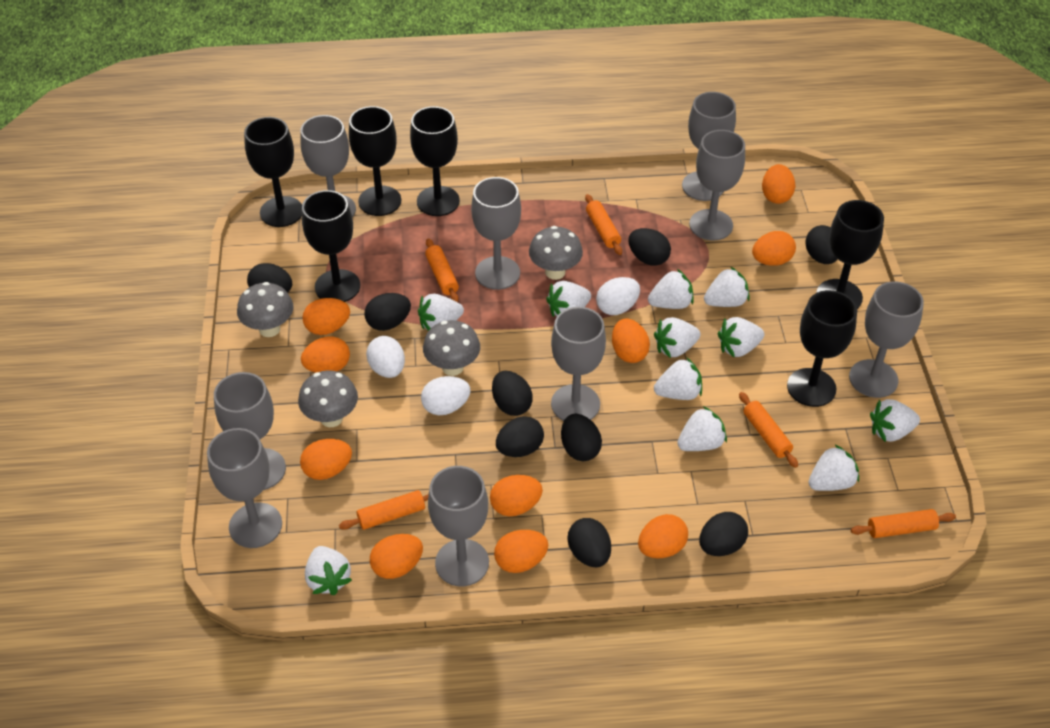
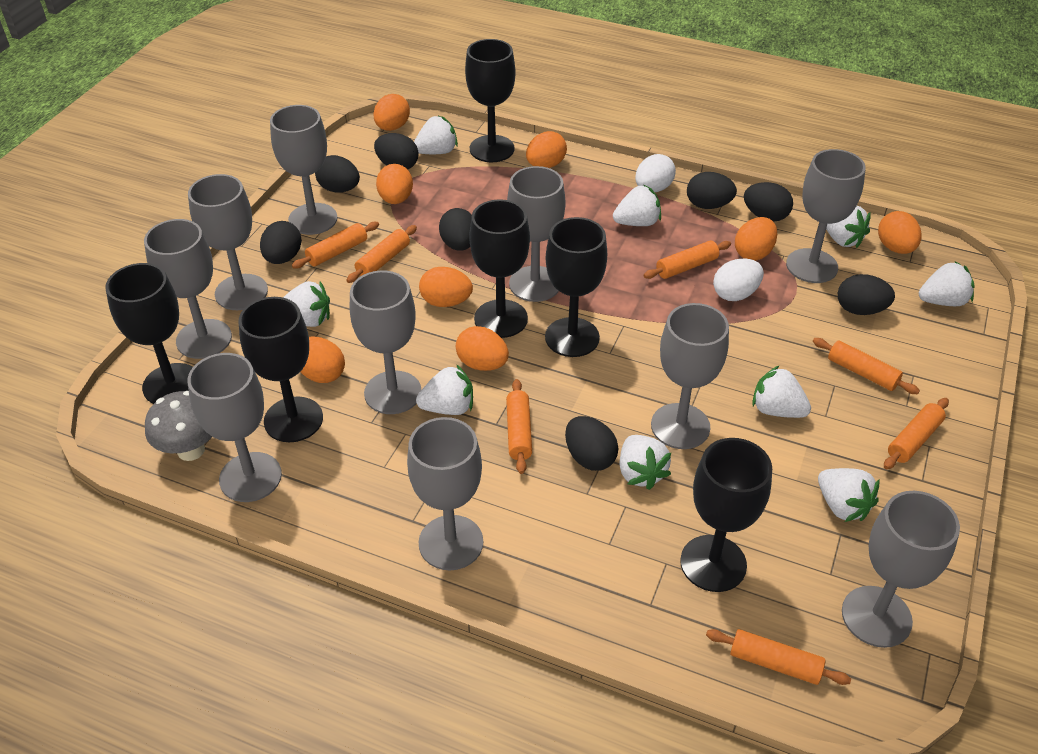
black egg: [247,263,292,293] [364,293,411,331] [492,371,533,416] [496,416,544,457] [561,414,602,461] [568,518,611,567] [628,228,671,266] [699,512,748,556] [805,225,837,264] = 9 -> [260,221,302,264] [315,155,360,193] [374,133,419,169] [439,208,472,251] [565,416,618,471] [687,172,737,209] [744,182,793,222] [838,274,895,315] = 8
grey goblet: [207,428,282,548] [214,372,286,490] [300,115,356,217] [428,466,489,586] [471,177,521,290] [551,307,606,421] [682,92,736,201] [689,130,745,241] [849,282,924,398] = 9 -> [144,219,232,359] [188,174,268,310] [188,353,282,502] [270,105,337,235] [350,270,422,414] [407,417,483,570] [507,166,565,302] [651,303,729,449] [786,149,866,283] [842,491,960,648] = 10
grey mushroom: [237,282,293,337] [298,370,358,427] [423,320,480,376] [529,226,583,280] = 4 -> [145,391,212,461] = 1
orange egg: [300,439,352,480] [301,336,350,373] [303,298,350,335] [370,534,423,579] [490,475,543,516] [494,530,548,573] [612,318,650,363] [638,514,688,559] [752,231,796,266] [762,164,795,204] = 10 -> [300,337,345,383] [373,94,410,131] [376,164,413,204] [419,267,473,307] [456,326,509,371] [526,131,567,168] [735,217,777,261] [878,211,922,254] = 8
orange rolling pin: [339,490,429,530] [425,238,459,302] [585,194,622,255] [739,392,798,468] [851,509,956,538] = 5 -> [292,222,379,269] [346,225,417,283] [506,379,532,474] [643,241,731,279] [706,629,851,685] [813,338,920,394] [884,398,949,469] = 7
white egg: [366,336,405,378] [421,376,471,415] [596,277,640,315] = 3 -> [635,154,676,192] [713,258,764,301] = 2
white strawberry: [305,546,352,595] [418,294,464,331] [546,281,591,317] [648,269,694,309] [654,317,701,358] [654,357,702,400] [677,406,727,451] [704,267,750,307] [718,317,764,358] [808,445,859,491] [870,399,920,442] = 11 -> [283,281,330,327] [414,115,458,154] [416,364,473,415] [613,184,661,226] [620,435,671,490] [752,365,811,418] [818,468,879,522] [826,206,871,248] [919,261,975,306] = 9

